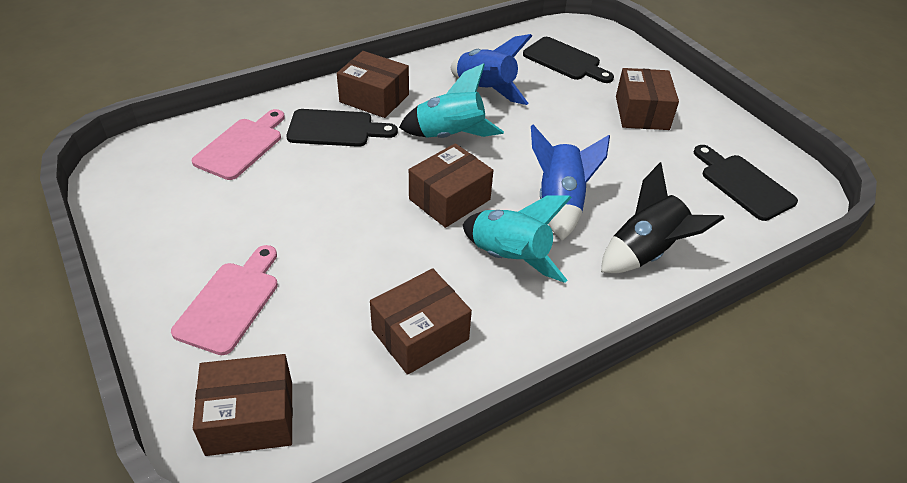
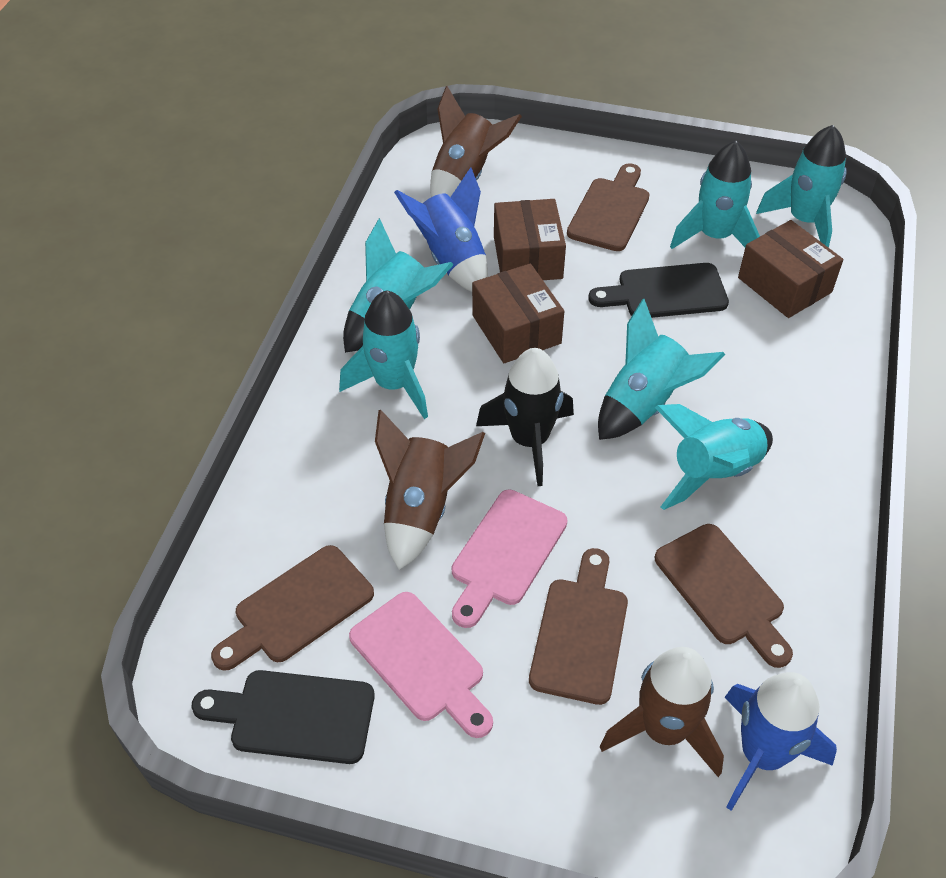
black cutting board: [287,109,398,147] [523,37,614,83] [694,145,798,221] = 3 -> [191,670,375,764] [589,263,729,318] = 2
brown box: [193,354,293,456] [337,51,409,118] [370,269,472,375] [409,143,493,228] [616,68,679,130] = 5 -> [472,264,564,363] [494,199,566,280] [738,220,843,318] = 3
brown cutting board: none = 0 -> [211,545,374,671] [529,548,628,705] [567,163,650,251] [655,524,793,668] = 4
brown rocket: none = 0 -> [375,410,485,570] [430,86,522,197] [600,647,724,777] = 3
turquoise rocket: [399,63,504,138] [463,195,572,283] = 2 -> [339,290,428,419] [343,218,454,353] [598,299,725,440] [655,404,773,510] [670,141,760,249] [756,125,847,248] = 6

